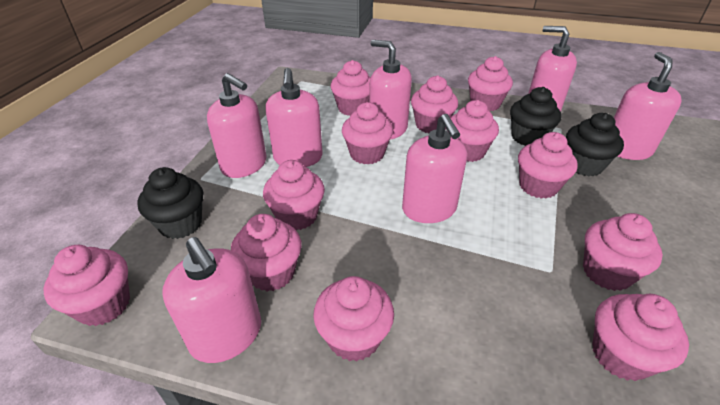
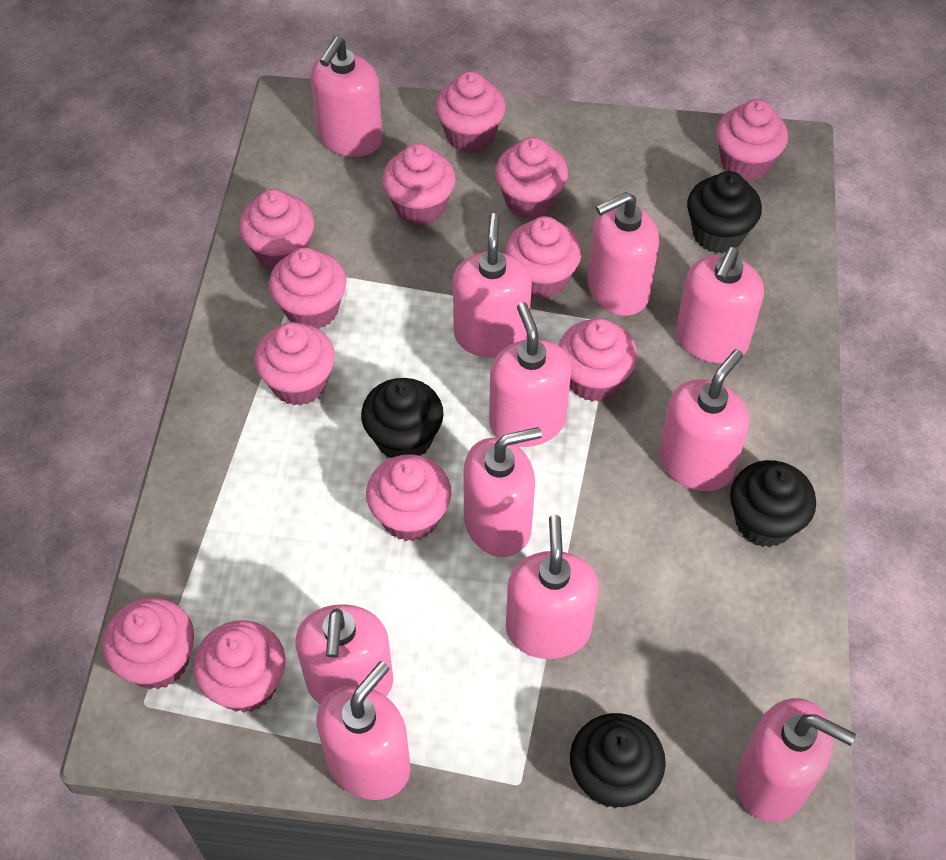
black cupcake: [137,167,203,239] [510,87,561,146] [566,113,624,176] = 3 -> [361,378,444,458] [570,713,666,808] [687,171,762,254] [730,460,816,547] = 4
pink soap dispenser: [162,237,261,363] [207,73,267,178] [265,68,323,167] [369,40,412,139] [402,114,467,223] [528,26,577,111] [614,52,682,160] = 7 -> [295,604,393,704] [310,37,383,157] [316,661,410,800] [453,213,532,358] [463,427,542,557] [489,302,572,447] [506,515,599,659] [588,192,659,316] [659,349,749,491] [676,247,764,363] [736,698,856,822] = 11

